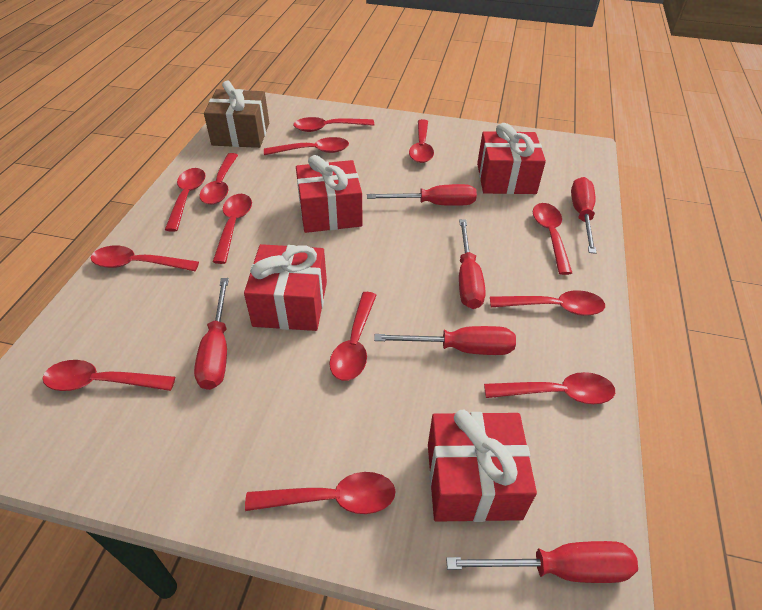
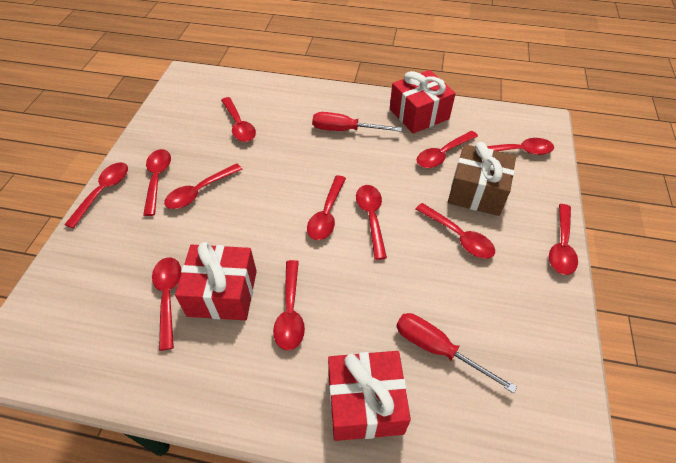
red gift: [244,244,327,331] [296,155,363,233] [428,410,537,522] [477,123,546,194] = 4 -> [175,242,257,320] [328,351,411,441] [390,70,456,133] = 3
red screwdriver: [194,278,229,390] [367,184,477,206] [374,326,516,355] [446,541,638,583] [459,219,486,309] [571,177,596,254] = 6 -> [312,112,402,132] [396,313,517,393] = 2
red spoon: [43,360,175,391] [91,246,199,271] [165,168,206,232] [199,153,238,205] [213,194,252,264] [245,472,396,514] [264,137,349,155] [293,117,374,132] [329,292,376,381] [409,119,434,163] [484,372,615,404] [490,290,605,316] [532,203,572,275] = 13 -> [64,162,128,229] [143,149,171,216] [152,257,181,351] [164,163,242,209] [221,97,256,142] [273,260,305,350] [307,175,346,240] [356,185,387,260] [416,203,495,259] [417,131,478,168] [487,138,554,155] [549,204,578,275] = 12

